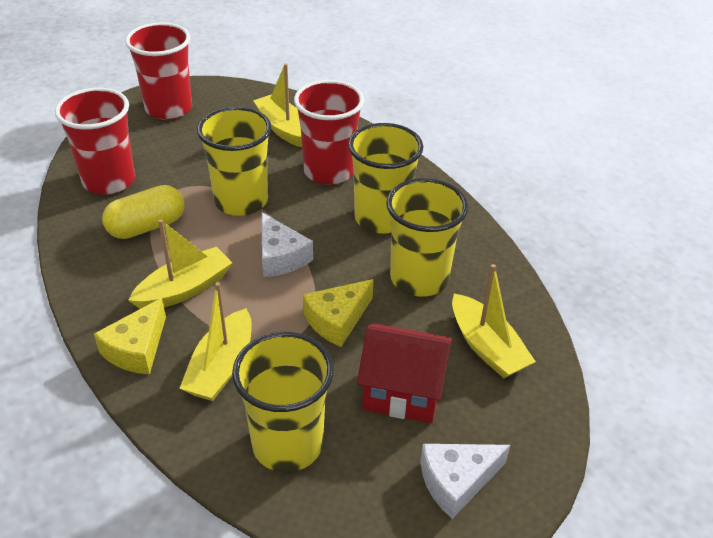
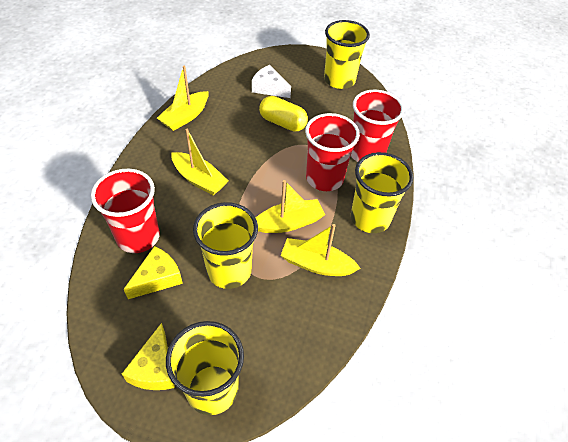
red house: [357,323,452,423] = 1 -> none = 0
white cheese: [262,212,313,277] [420,444,510,519] = 2 -> [252,65,291,98] = 1

